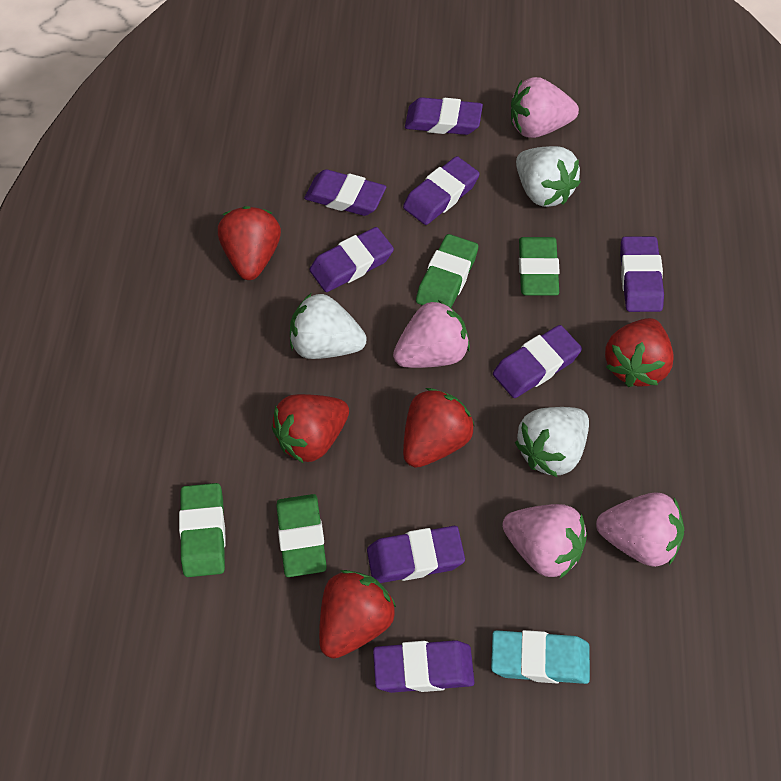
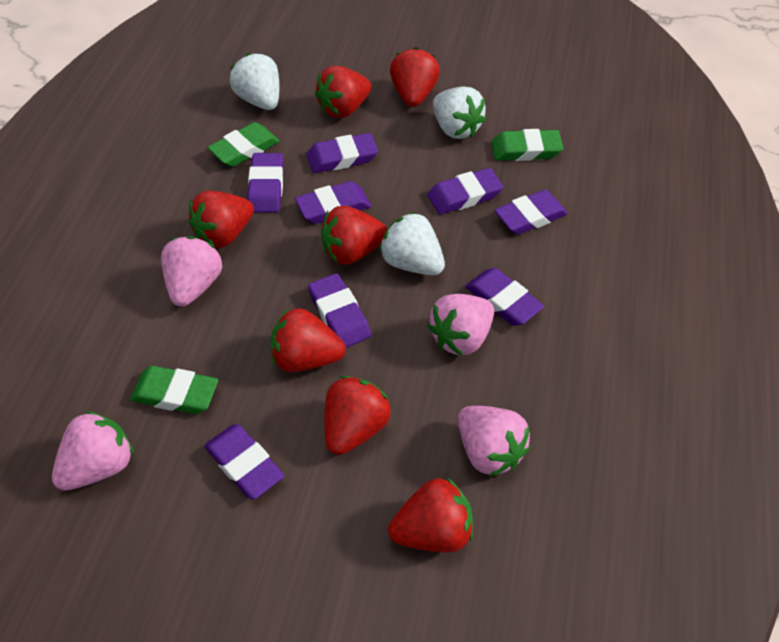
green eraser: [179,483,226,577] [276,494,327,577] [416,234,478,307] [519,237,560,296] = 4 -> [130,366,218,414] [207,122,280,167] [492,129,563,161] = 3
red strawberry: [218,206,281,280] [272,394,349,463] [319,570,396,659] [403,388,475,468] [605,318,674,387] = 5 -> [188,191,254,248] [271,308,346,372] [315,66,371,118] [321,206,387,265] [324,376,391,455] [388,478,473,553] [390,47,440,107] = 7
turquoise eraser: [491,630,590,684] = 1 -> none = 0

